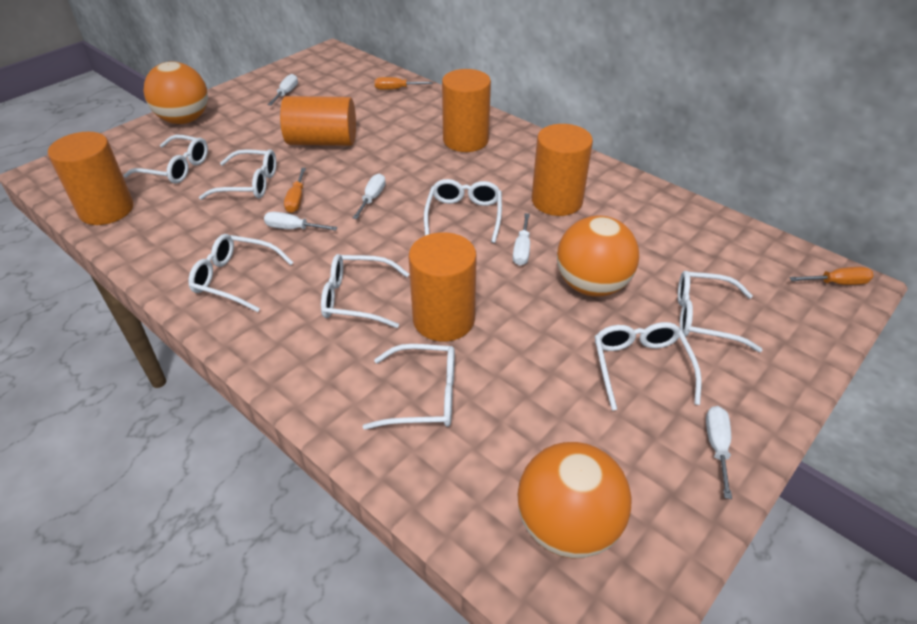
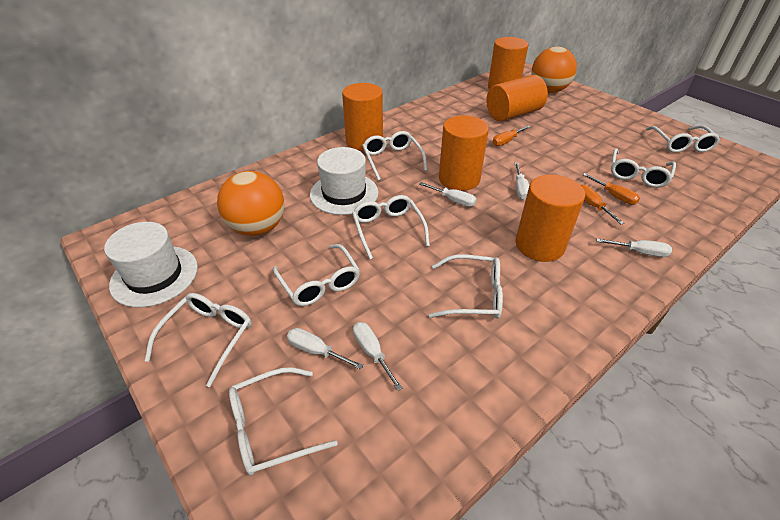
orange ball: [144,61,208,124] [517,442,632,558] [557,216,639,297] = 3 -> [217,171,285,236] [531,47,577,93] = 2
white hat: none = 0 -> [104,222,198,307] [310,147,378,215] = 2

